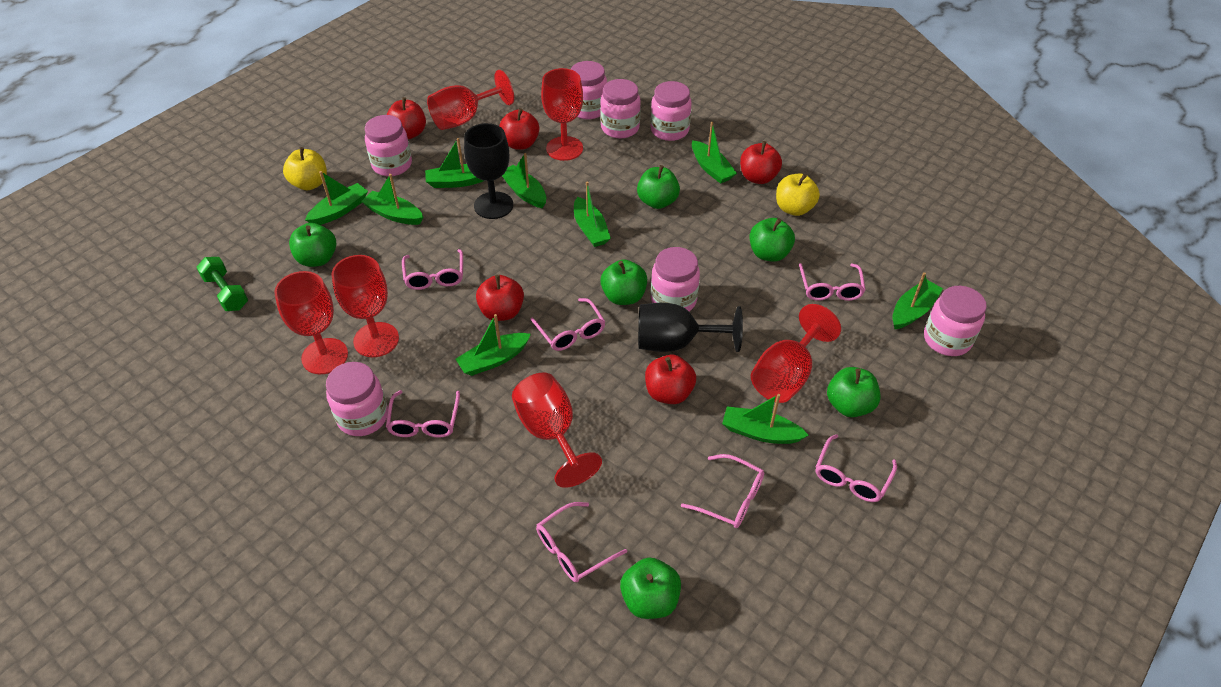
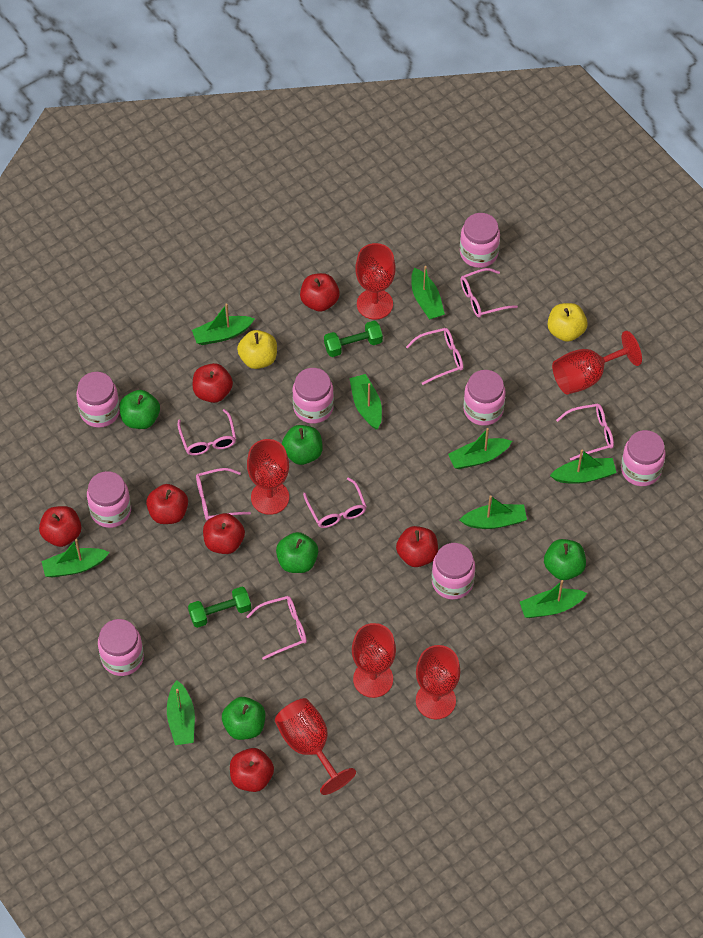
black goblet: [464,123,513,219] [638,303,743,352] = 2 -> none = 0
green apple: [289,223,336,267] [600,259,647,305] [620,558,681,619] [637,165,680,209] [749,218,795,262] [827,367,880,417] = 6 -> [119,390,160,429] [222,697,265,740] [276,532,318,573] [282,425,323,465] [544,539,586,580] = 5
green dumbbell: [196,257,248,311] = 1 -> [188,587,251,628] [324,321,383,357] = 2
pink jar: [326,362,388,436] [365,115,412,176] [571,61,607,119] [600,79,641,138] [651,81,692,141] [651,247,700,311] [924,286,987,356] = 7 -> [76,372,120,428] [87,471,131,528] [98,619,144,676] [292,368,334,424] [432,543,475,600] [460,213,500,268] [463,370,506,426] [621,430,666,486] = 8
red apple: [387,97,426,139] [476,275,524,321] [499,108,539,150] [645,355,696,404] [740,141,782,184] = 5 -> [39,506,81,547] [146,484,188,524] [193,363,233,403] [203,513,245,554] [230,748,274,792] [300,273,340,312] [396,526,438,567] = 7

